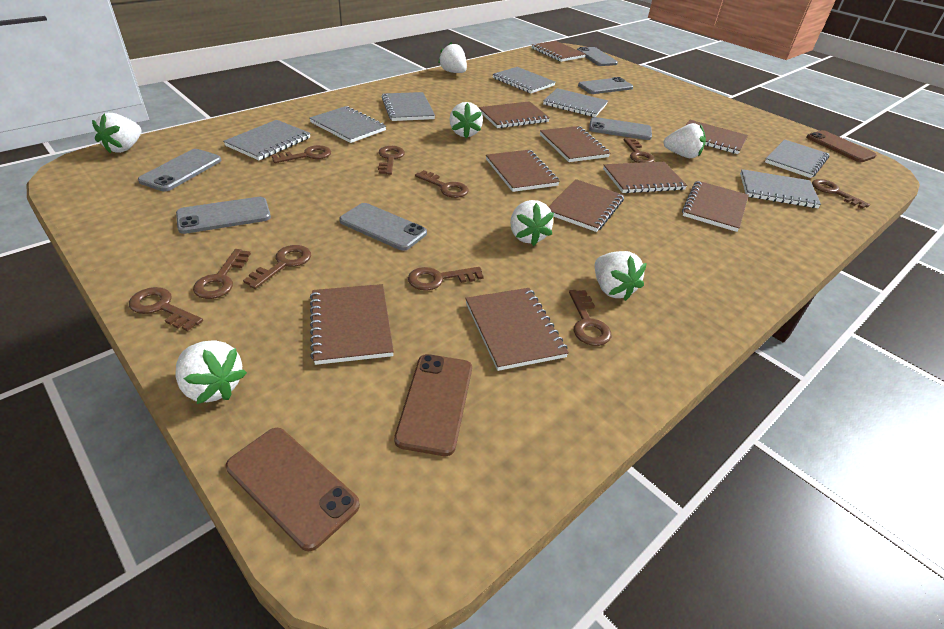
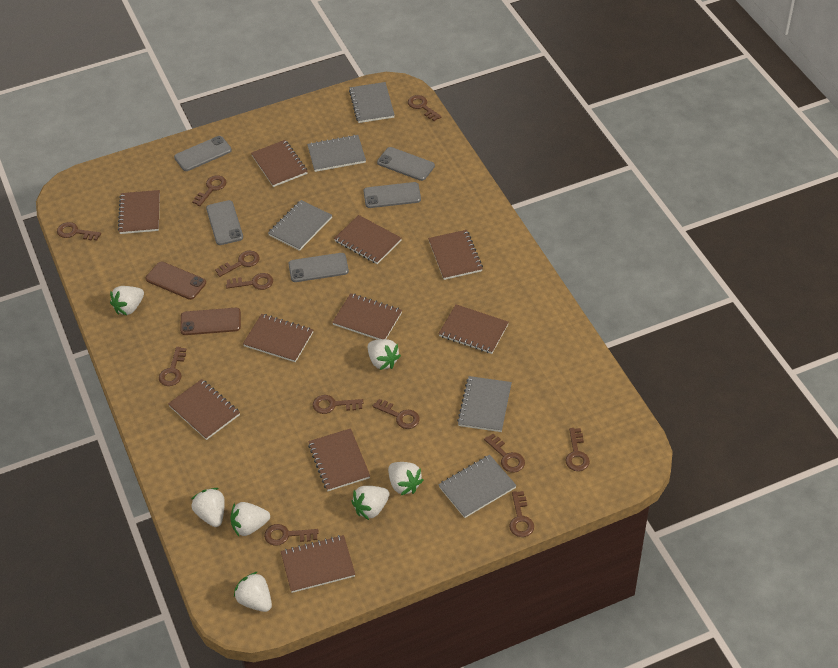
brown key: [129,287,203,331] [193,249,251,299] [243,245,311,289] [272,145,331,163] [378,146,405,175] [408,267,484,291] [415,170,469,198] [569,290,611,346] [624,138,655,163] [812,179,870,209] = 10 -> [57,222,101,241] [159,347,187,386] [192,175,226,206] [215,251,260,277] [226,273,273,290] [264,524,319,546] [313,395,363,414] [373,399,420,429] [408,95,441,121] [484,434,525,473] [509,491,534,537] [565,428,590,471] = 12
brown phone: [226,428,360,551] [394,354,472,456] [806,130,876,162] = 3 -> [146,262,206,300] [180,308,241,335] = 2
grey notebook: [223,120,310,160] [309,106,386,143] [382,92,435,121] [493,67,555,93] [543,88,608,117] [740,169,821,208] [765,139,830,178] = 7 -> [268,200,332,251] [307,135,366,172] [349,82,395,123] [438,455,517,518] [457,376,512,432] = 5
grey phone: [138,149,221,191] [176,197,271,234] [339,203,427,251] [577,47,618,66] [578,77,633,94] [589,117,652,140] = 6 -> [174,136,232,171] [206,200,243,245] [289,253,349,282] [364,182,421,208] [377,147,435,181] = 5

